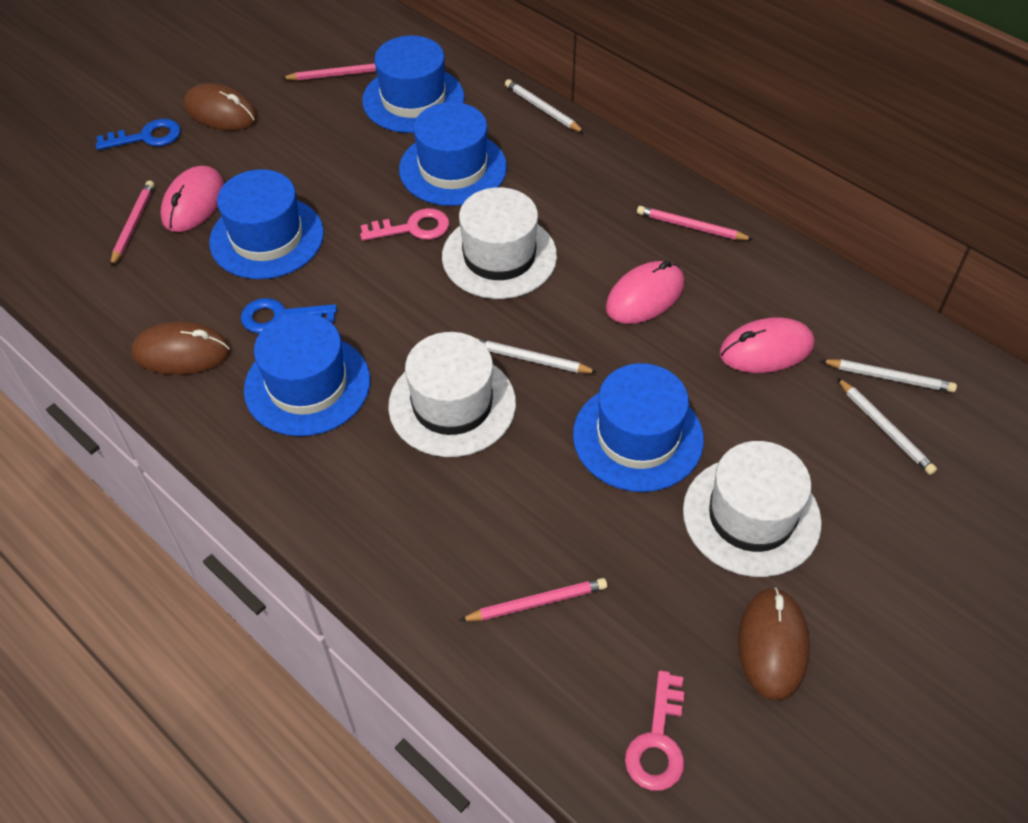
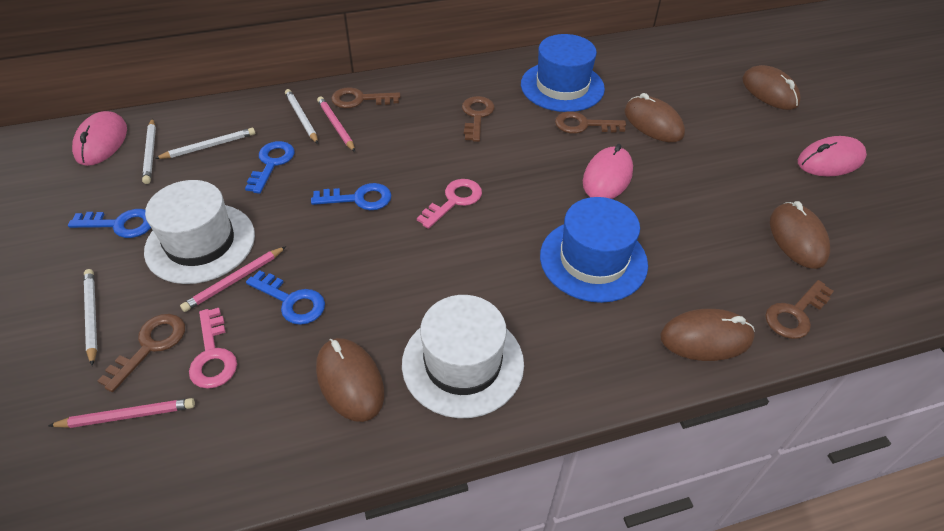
blue hat: [209,169,324,279] [244,313,370,436] [362,35,465,133] [399,102,507,206] [573,363,704,492] = 5 -> [521,34,605,112] [540,197,648,303] = 2
blue key: [96,119,181,150] [241,298,337,334] = 2 -> [68,209,151,238] [245,141,295,194] [246,270,325,325] [311,183,391,210] = 4
brown key: none = 0 -> [97,314,185,392] [331,87,400,108] [462,96,494,142] [555,111,626,134] [765,280,834,339] = 5
brown mouse: [131,321,230,375] [184,83,257,130] [738,587,810,701] = 3 -> [316,338,384,422] [624,93,685,142] [660,309,755,361] [742,65,801,110] [770,201,830,269] = 5
pink pencil: [110,180,154,267] [282,63,376,80] [459,578,607,621] [637,206,754,240] = 4 -> [48,398,195,428] [180,246,286,312] [317,96,355,152] = 3
white hat: [388,332,516,457] [442,187,557,299] [683,441,822,577] = 3 -> [144,180,255,284] [402,295,524,418] = 2

